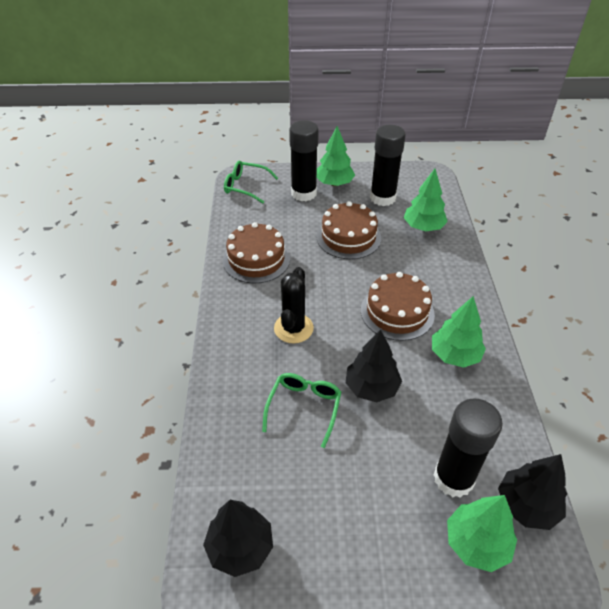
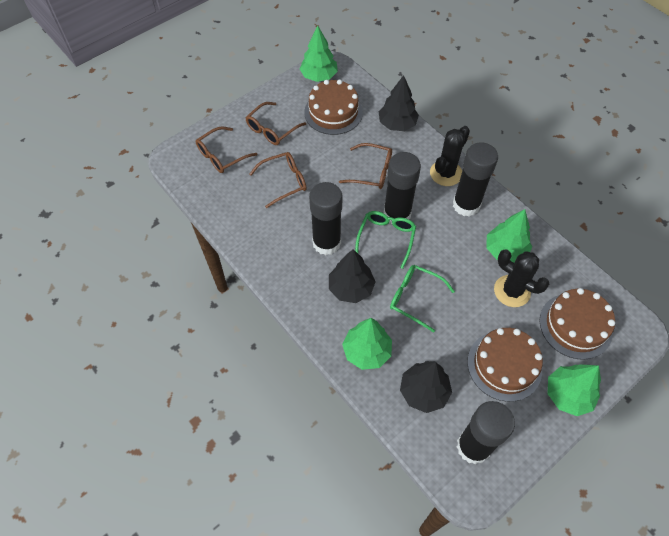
black cactus: [274,267,314,343] = 1 -> [430,126,470,186] [494,249,549,307] = 2
black glue stick: [289,120,319,201] [370,125,406,206] [434,398,503,498] = 3 -> [309,182,343,255] [384,152,421,224] [453,142,498,217] [457,401,515,465] = 4
brown glasses: none = 0 -> [196,127,258,173] [245,102,306,145] [249,152,307,208] [339,143,392,189] = 4

